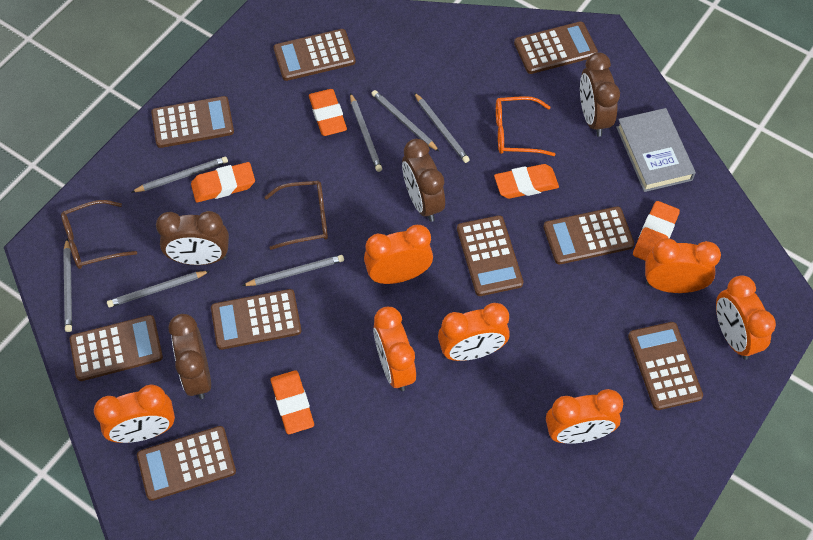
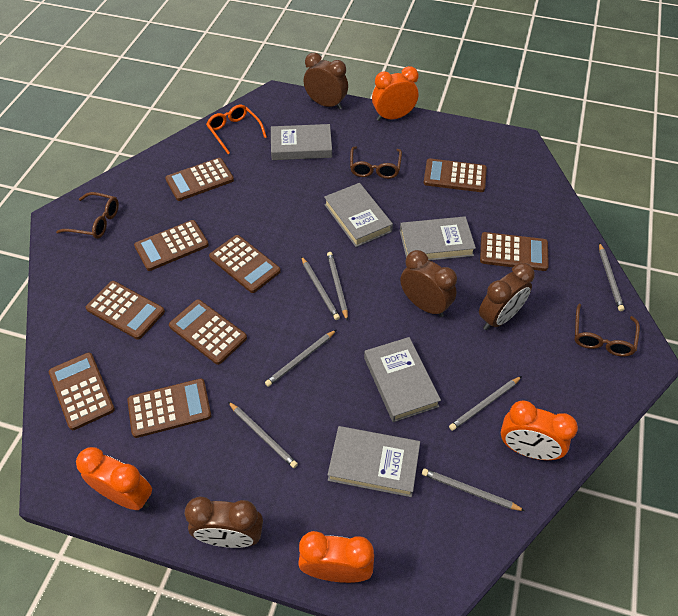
brown glasses: [61,200,137,269] [265,181,328,250] = 2 -> [56,192,119,239] [350,146,402,179] [574,304,640,357] = 3
grey book: [616,108,696,192] = 1 -> [271,124,332,160] [324,183,393,247] [328,426,420,497] [364,337,441,422] [400,216,476,261] = 5
orange clock: [94,384,175,443] [364,225,433,284] [373,307,416,391] [438,303,510,361] [546,389,623,444] [645,238,721,293] [716,276,776,360] = 7 -> [76,447,152,510] [298,531,374,583] [372,66,418,121] [501,401,578,460] = 4
orange eraser: [191,162,255,202] [271,370,314,434] [309,89,347,136] [494,164,559,199] [633,201,680,261] = 5 -> none = 0

